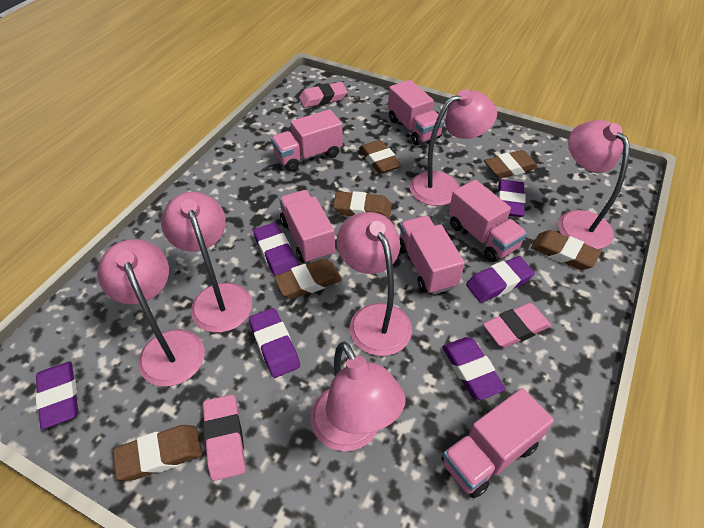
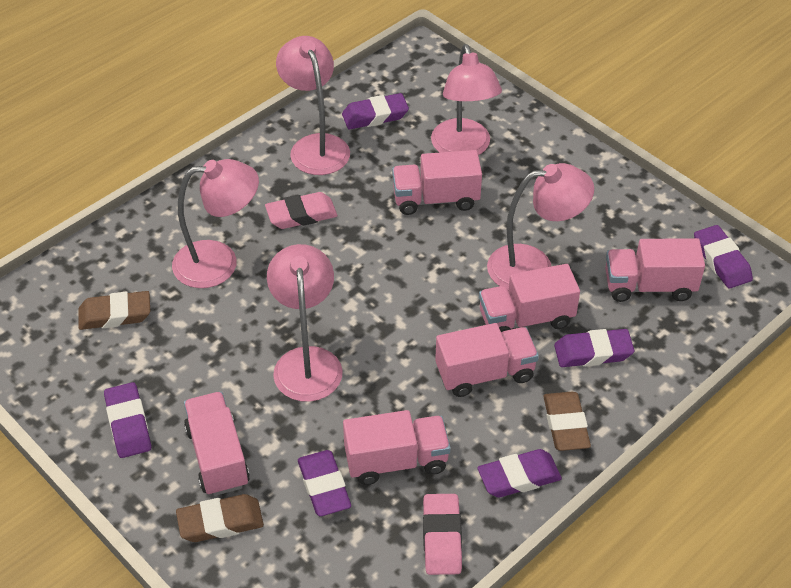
brown eraser: [113,425,202,481] [274,259,342,299] [333,191,392,219] [359,140,402,174] [484,150,538,179] [531,230,601,270] = 6 -> [78,291,150,330] [176,494,264,542] [544,392,591,451] = 3
pink eraser: [203,395,245,481] [299,82,348,108] [483,303,551,348] = 3 -> [265,192,337,229] [423,494,462,575] = 2
pink lamp: [97,239,205,387] [161,192,252,333] [311,341,406,451] [337,212,412,356] [410,89,497,206] [558,120,630,249] = 6 -> [172,159,259,288] [267,244,343,402] [276,36,350,175] [431,44,502,155] [487,163,594,289] = 5

